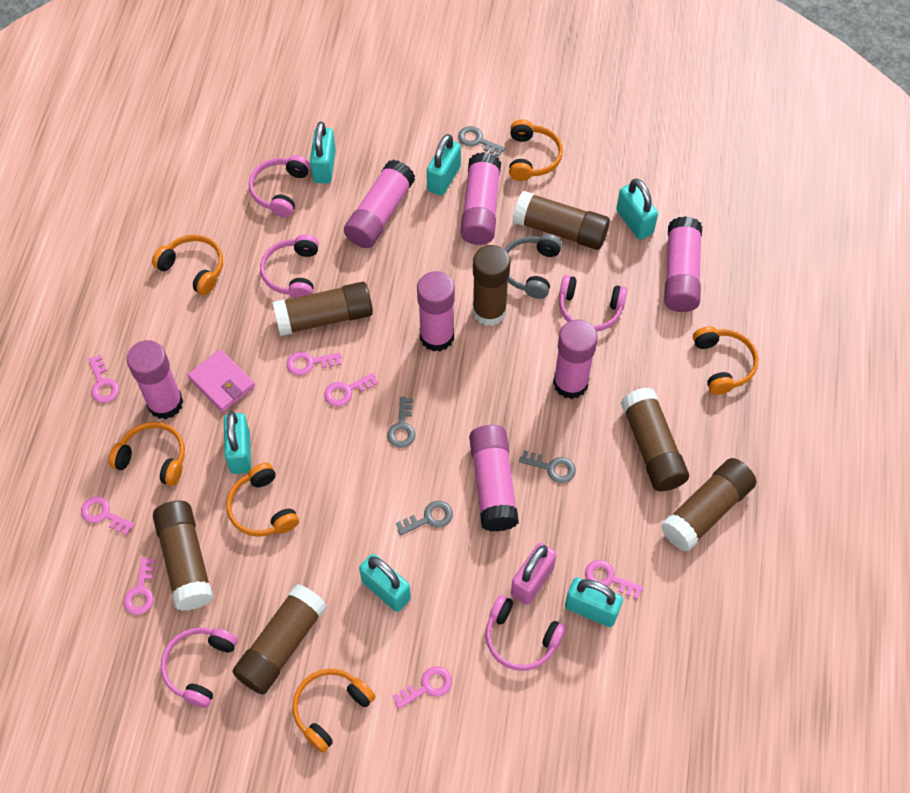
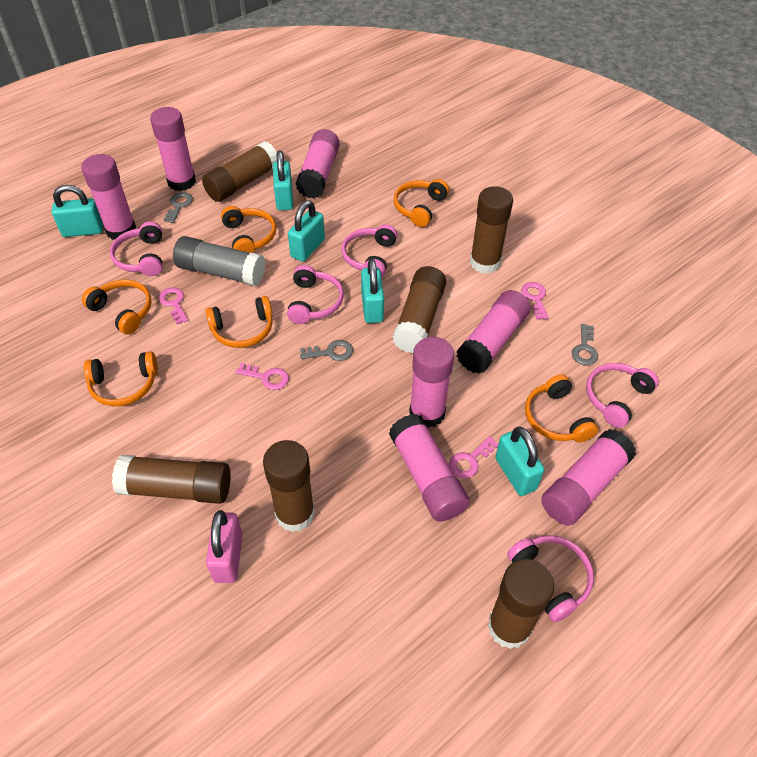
brown glue stick: [153,501,213,611] [232,584,327,695] [272,282,373,336] [473,245,510,326] [513,191,610,250] [621,388,689,491] [661,458,756,551] = 7 -> [112,455,231,504] [202,141,277,202] [263,440,315,532] [392,266,446,353] [470,186,513,274] [488,559,554,649] = 6
grey glue stick: none = 0 -> [173,236,265,286] = 1
grey headphones: [504,234,562,299] = 1 -> none = 0
grey key: [387,397,415,448] [396,501,453,536] [458,126,505,157] [519,450,576,483] = 4 -> [164,192,193,223] [300,340,353,361] [572,324,598,365] = 3
pink key: [81,496,135,535] [88,355,119,403] [123,557,155,615] [287,351,341,376] [324,373,378,406] [393,666,452,709] [585,560,644,599] = 7 -> [159,287,189,324] [235,363,289,390] [449,436,498,478] [521,282,549,320] = 4
pink wallet: [188,349,255,412] = 1 -> none = 0
turquoise padlock: [224,411,251,474] [310,121,336,184] [359,554,411,612] [427,134,461,196] [565,577,623,627] [616,179,658,240] = 6 -> [52,185,103,237] [273,150,293,210] [288,200,325,262] [361,259,384,323] [495,427,544,496] = 5

